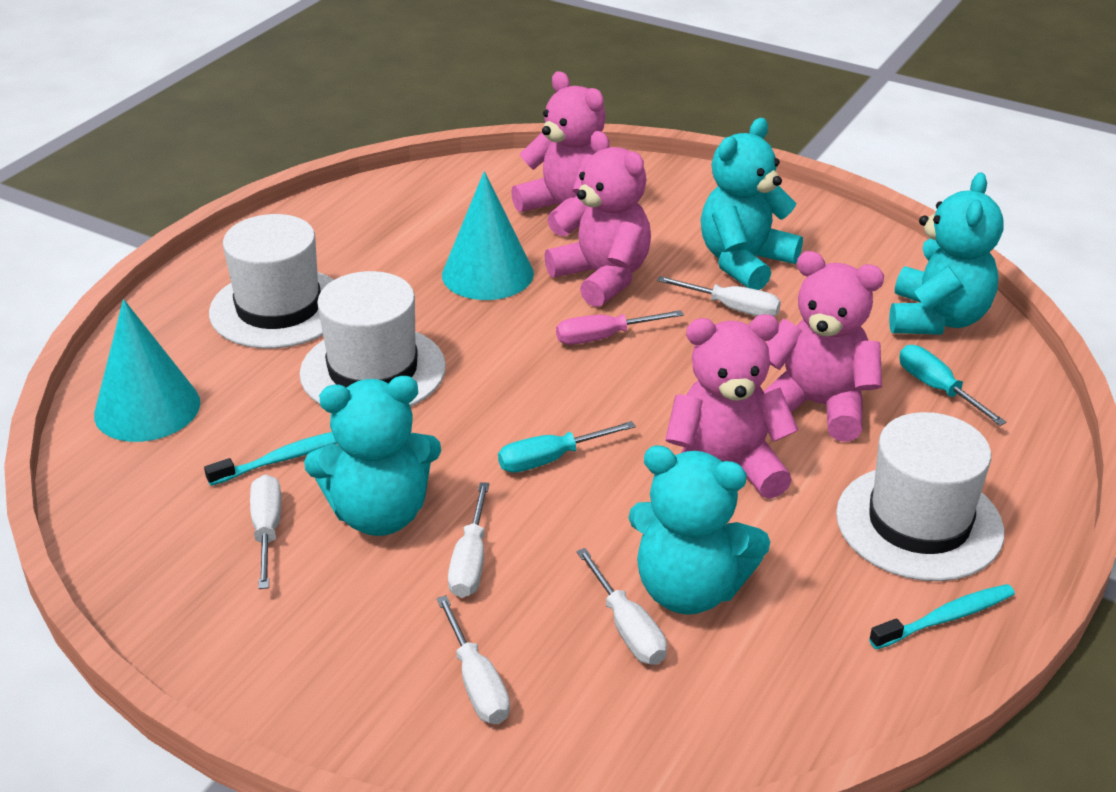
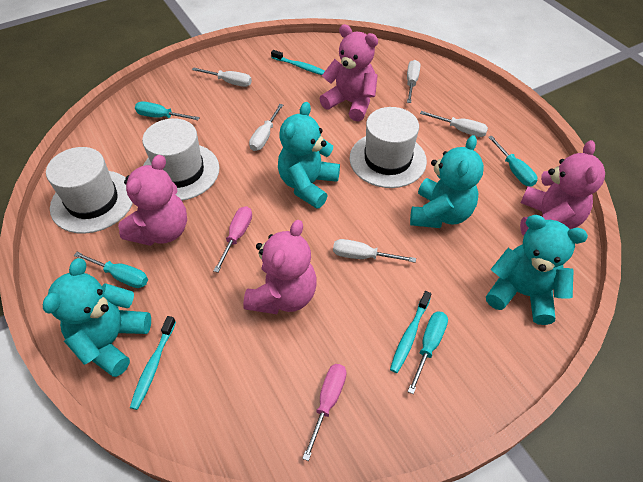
pink screwdriver: [556,310,684,345] = 1 -> [214,206,252,273] [302,364,346,461] = 2
turquoise cone: [94,299,200,442] [442,171,534,300] = 2 -> none = 0
turquoise screwdriver: [498,421,636,473] [899,345,1007,426] = 2 -> [74,252,148,288] [135,102,200,120] [408,311,448,394] [488,136,537,187] = 4
turquoise toothbrush: [204,432,337,486] [869,584,1015,650] = 2 -> [130,316,176,410] [271,50,325,75] [390,291,431,373] = 3

